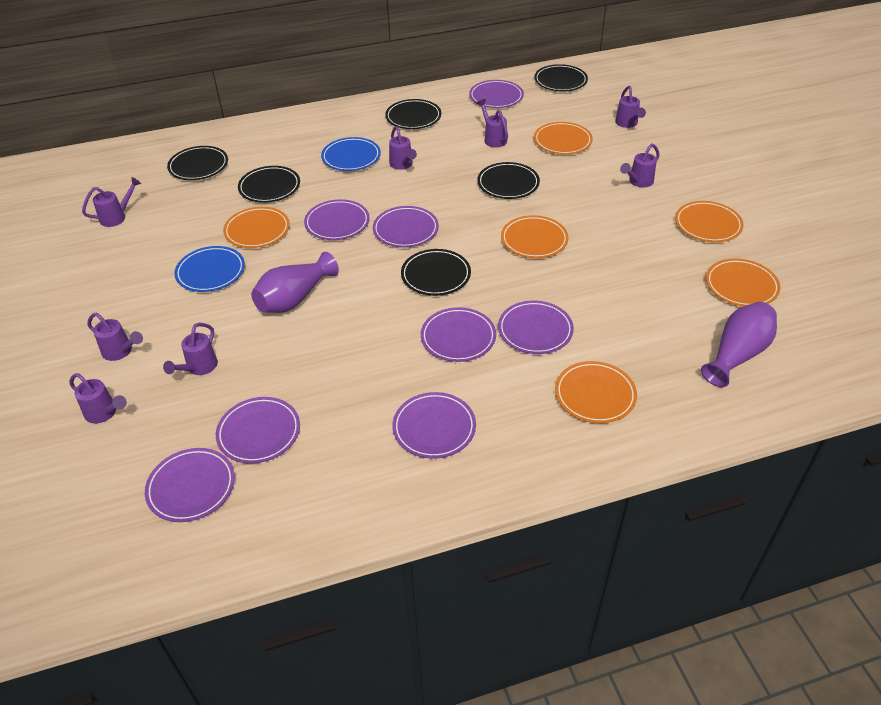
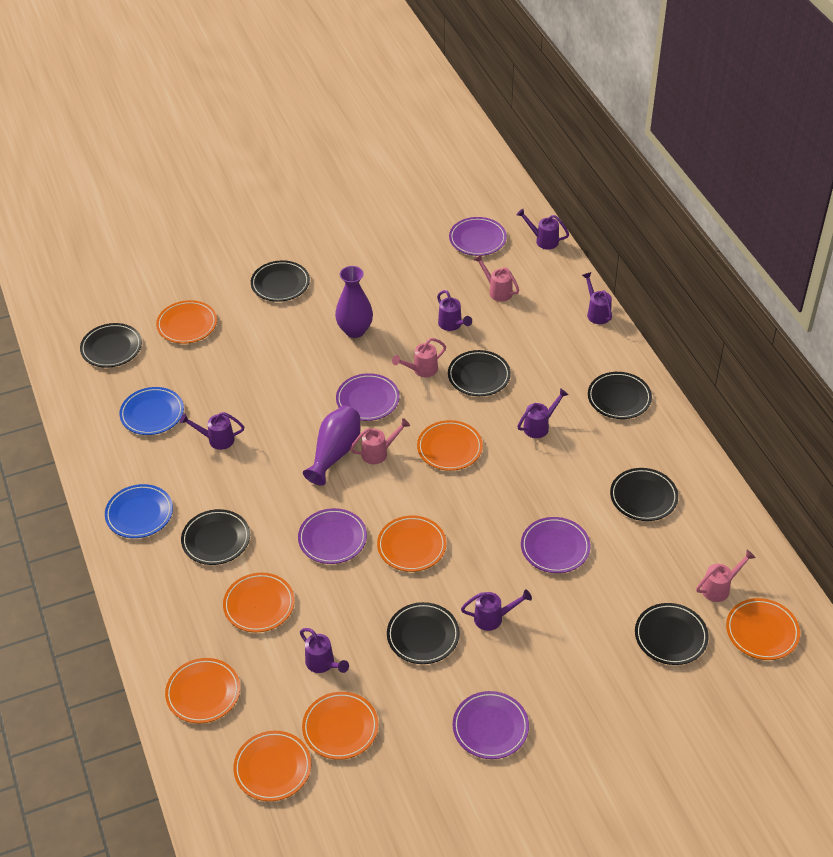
black plate: [167,146,228,180] [238,166,300,203] [385,99,441,129] [401,249,471,296] [477,162,540,199] [534,64,588,91] = 6 -> [80,323,142,368] [181,509,250,565] [251,260,310,302] [387,602,460,664] [448,350,511,396] [588,372,652,419] [610,468,678,521] [635,603,709,665] = 8
orange plate: [223,207,290,248] [501,215,569,258] [534,122,593,154] [555,361,637,423] [675,201,744,242] [706,258,780,306] = 6 -> [156,300,217,344] [165,658,240,723] [223,573,295,632] [233,731,311,801] [302,692,378,760] [377,515,446,572] [417,420,483,471] [726,598,800,660] = 8
pink watering can: none = 0 -> [350,418,410,464] [392,338,446,377] [474,254,519,302] [696,550,756,602] = 4
purple plate: [145,448,235,522] [216,397,300,464] [304,199,369,240] [373,206,439,248] [392,392,476,459] [421,307,496,362] [469,80,524,108] [498,301,574,354] = 8 -> [298,508,367,564] [336,373,400,421] [449,217,507,256] [453,691,529,759] [521,517,591,573] = 5
purple watering can: [69,373,127,424] [82,177,141,227] [88,312,143,361] [163,323,218,375] [389,126,417,170] [477,99,508,148] [615,86,646,128] [620,143,660,187] = 8 -> [180,412,244,450] [300,628,349,673] [437,290,472,331] [461,589,532,631] [517,209,569,250] [517,388,569,438] [582,272,612,324] = 7

